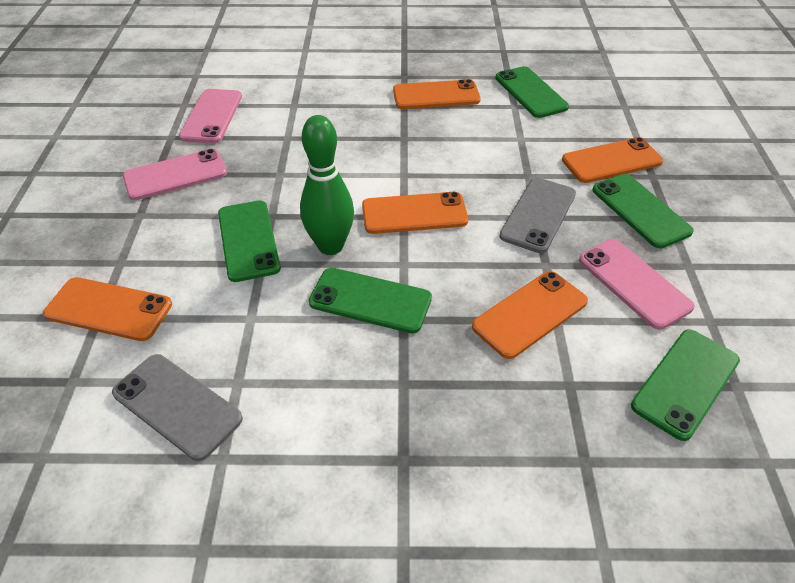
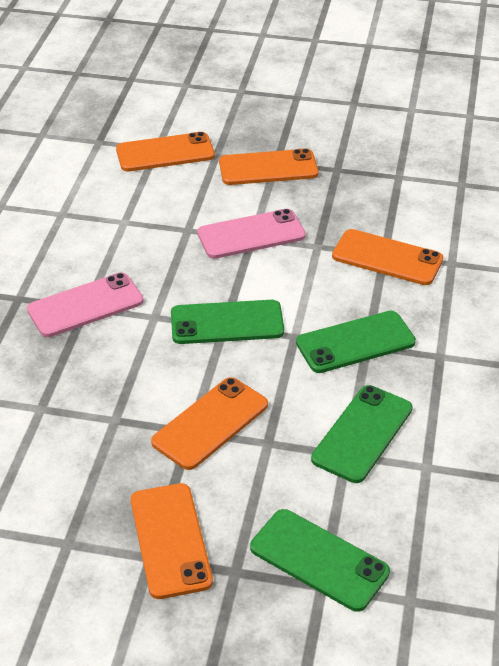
green bowling pin: [300,115,354,255] = 1 -> none = 0
green phone: [218,201,281,282] [309,268,432,333] [495,66,569,118] [592,174,694,248] [631,329,740,441] = 5 -> [171,300,284,344] [250,509,390,612] [296,311,416,373] [311,385,412,483] = 4
grey phone: [112,354,243,461] [499,178,576,253] = 2 -> none = 0
pink phone: [123,149,227,200] [179,89,242,143] [579,239,695,330] = 3 -> [27,273,144,337] [197,209,306,259] = 2

